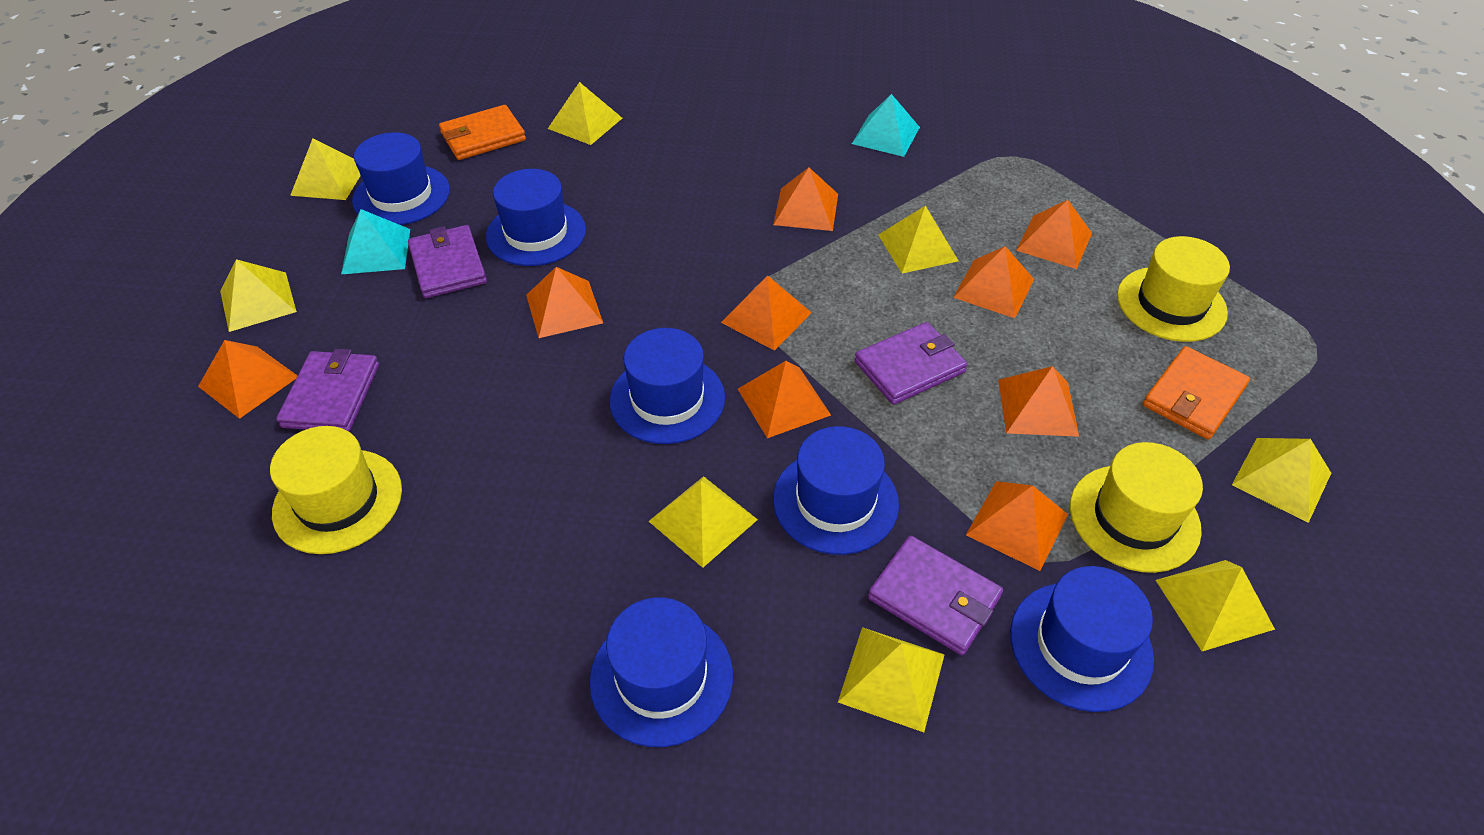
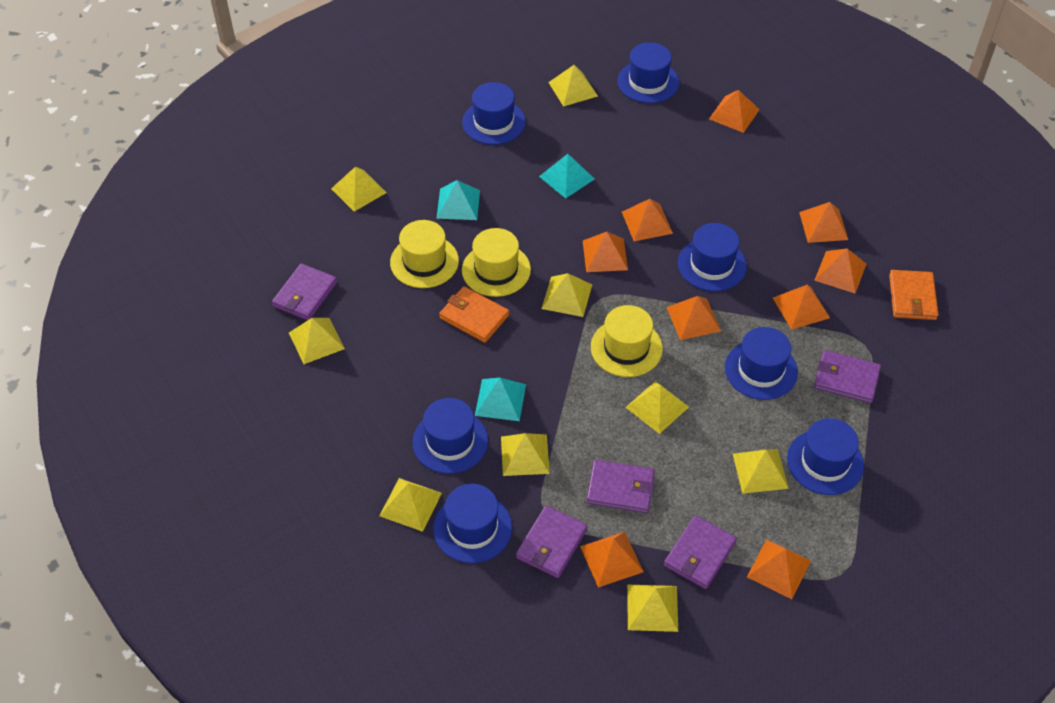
blue hat: [352,132,450,225] [486,169,586,266] [590,597,733,747] [609,328,725,444] [773,426,899,555] [1010,566,1154,712] = 6 -> [412,398,488,474] [433,484,512,563] [462,82,526,145] [617,42,679,103] [678,223,747,291] [725,327,798,400] [787,418,864,495] = 7
purple wallet: [276,349,379,432] [408,225,487,298] [855,322,967,405] [868,536,1003,655] = 4 -> [272,264,337,321] [516,506,587,578] [587,460,655,513] [664,515,737,589] [814,350,881,403] = 5
turquoise pyramid: [341,209,410,274] [852,94,920,157] = 2 -> [436,180,480,220] [475,378,526,421] [539,154,595,199] = 3
yellow pyramid: [220,259,297,332] [290,139,361,200] [548,82,622,145] [649,476,758,568] [838,627,945,732] [878,205,959,273] [1156,560,1275,651] [1232,438,1331,523] = 8 -> [289,318,345,364] [331,166,387,212] [379,478,442,532] [501,433,550,476] [541,273,592,317] [548,65,598,107] [626,381,689,434] [627,585,678,632] [733,449,789,494] = 9

